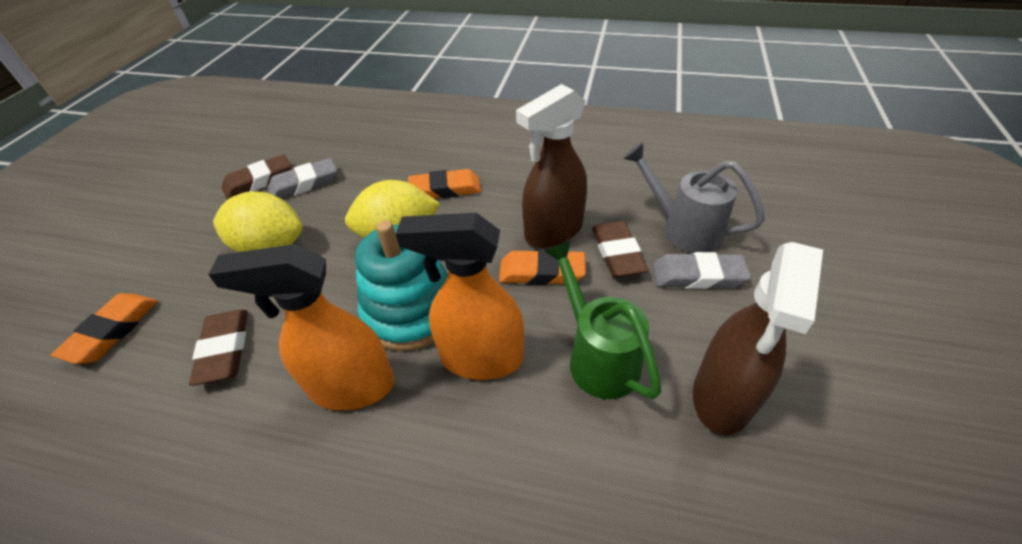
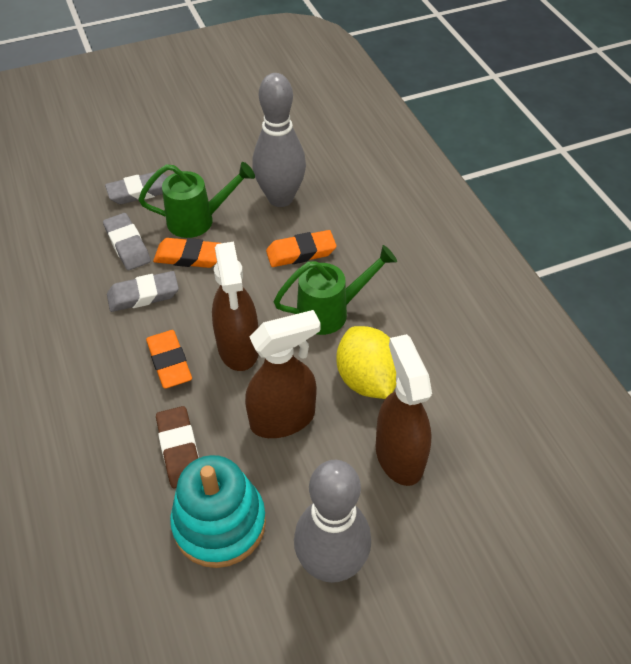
brown eraser: [189,310,248,386] [222,154,291,200] [592,221,649,277] = 3 -> [156,406,199,489] = 1
brown spray bottle: [516,84,587,248] [693,242,823,435] = 2 -> [212,242,259,371] [245,310,320,438] [375,334,432,486] = 3
green watering can: [544,240,661,399] = 1 -> [139,162,255,238] [273,245,397,335] = 2
grey bowling pin: none = 0 -> [252,73,306,207] [294,460,371,583] = 2
grey eraser: [267,158,337,199] [653,252,751,289] = 2 -> [103,213,151,270] [105,172,167,204] [107,271,179,312] = 3
grey watering can: [623,142,765,253] = 1 -> none = 0
orange spray bottle: [208,244,394,410] [396,213,524,380] = 2 -> none = 0
yellow lemon: [213,191,303,252] [345,180,440,238] = 2 -> [336,326,396,399] = 1

